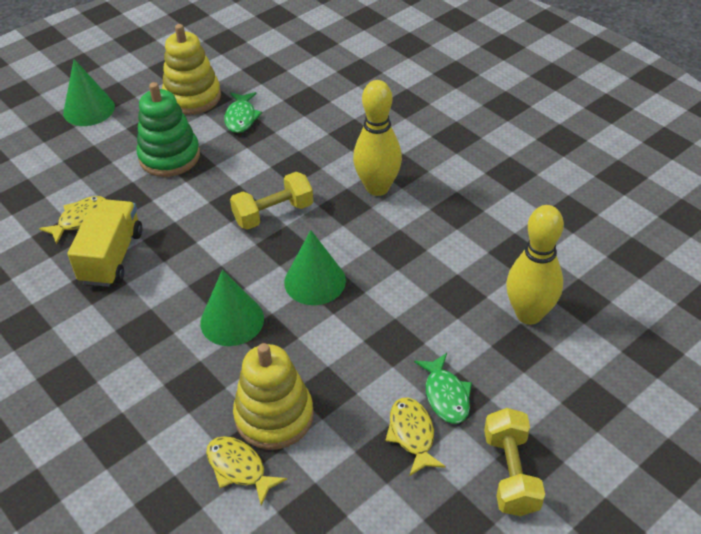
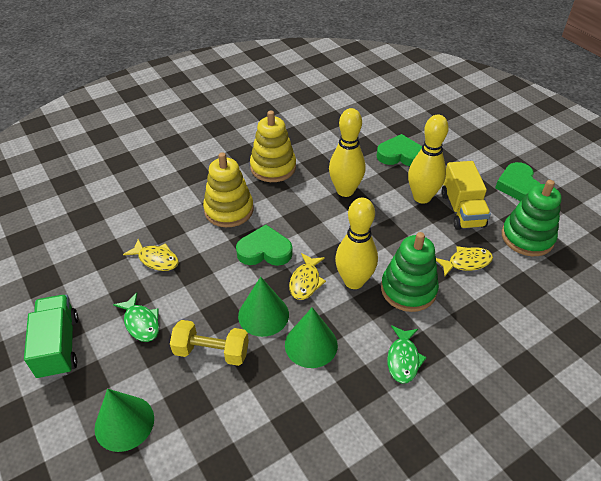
green heart: none = 0 -> [236,225,292,266] [376,134,422,166] [495,162,540,201] = 3
green stacking toy: [137,82,200,177] = 1 -> [381,232,439,312] [502,180,562,256] = 2
green truck: none = 0 -> [24,295,78,379] = 1
yellow bowling pin: [353,80,402,196] [506,205,564,324] = 2 -> [329,108,365,197] [335,198,378,289] [408,115,449,204] = 3
yellow dumbbell: [230,172,313,230] [484,408,545,516] = 2 -> [170,320,249,366] = 1

